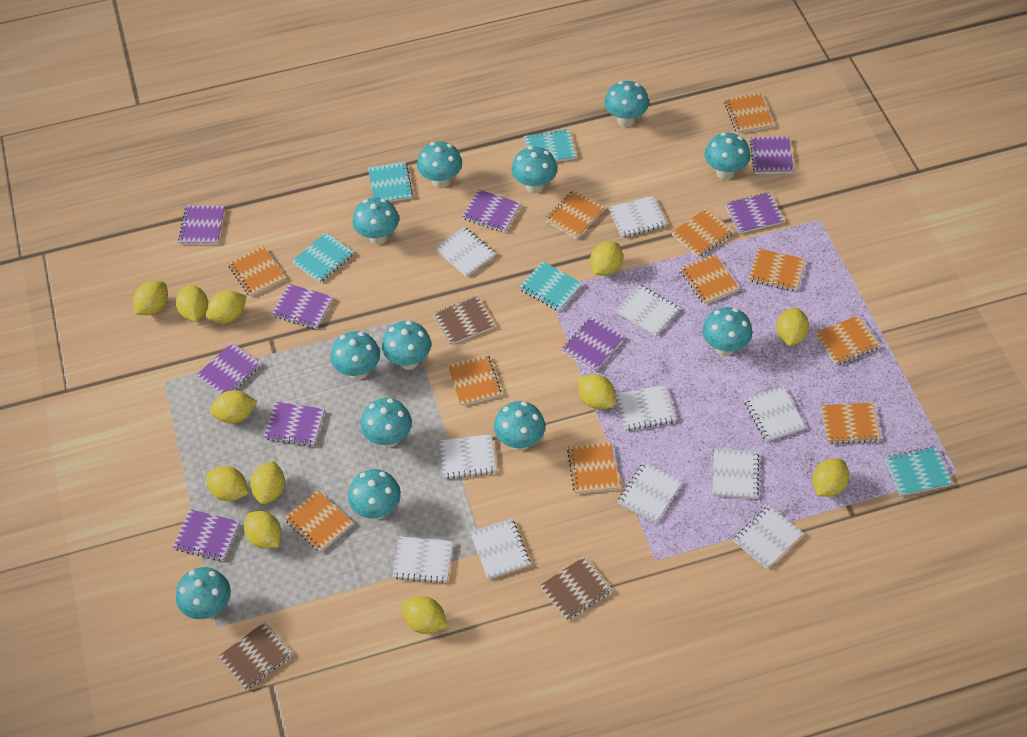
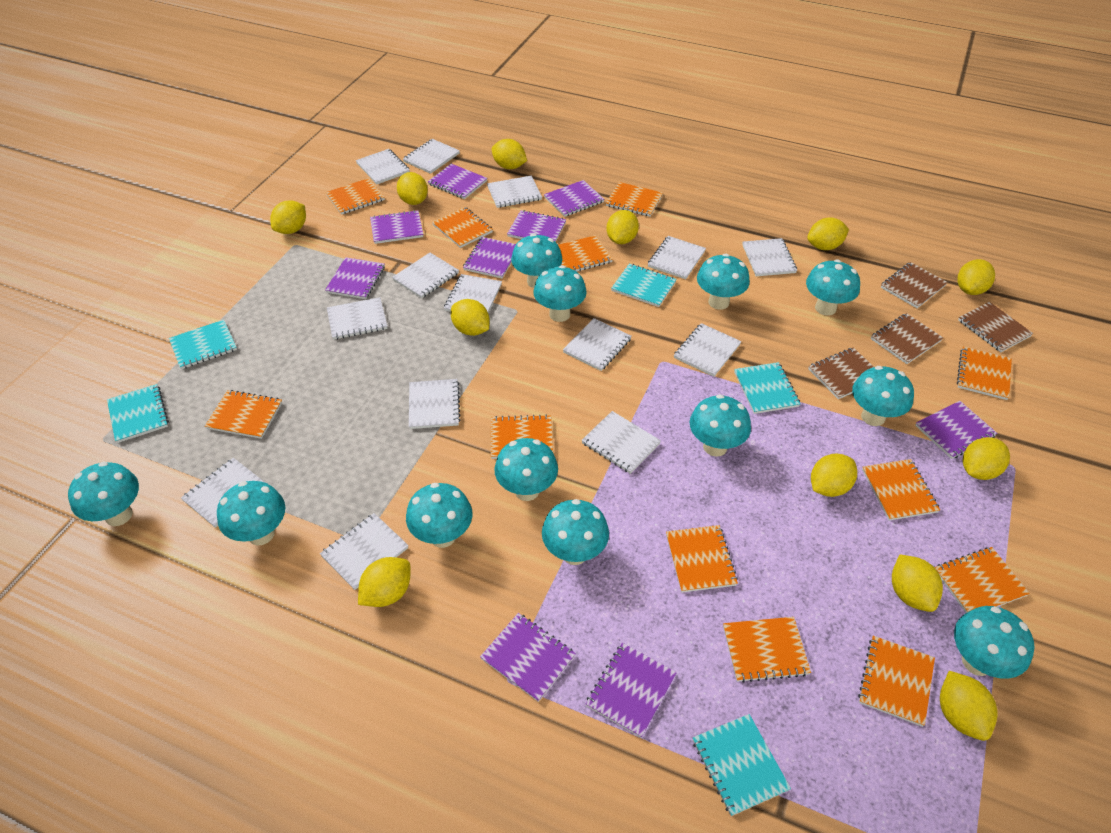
brown notebook: [219,622,292,690] [433,296,495,345] [540,556,612,621] = 3 -> [808,347,874,399] [871,313,943,364] [881,262,948,308] [958,302,1033,352] = 4
orange notebook: [228,246,285,297] [285,490,353,553] [447,354,502,406] [545,190,605,239] [567,442,619,494] [671,208,734,257] [680,254,740,305] [724,93,774,134] [748,248,806,291] [815,315,880,365] [821,403,881,444] = 11 -> [205,390,282,439] [326,178,385,215] [432,207,493,248] [491,415,553,459] [558,235,613,272] [606,182,663,217] [666,525,738,592] [723,617,811,683] [858,636,935,727] [862,459,940,521] [935,547,1030,613] [957,347,1012,400] = 12
white notebook: [392,536,453,583] [434,227,496,277] [439,434,497,479] [470,518,530,579] [608,196,667,238] [615,284,680,336] [615,385,676,431] [617,462,682,523] [712,448,759,499] [733,505,803,569] [744,387,806,442] = 11 -> [181,458,265,528] [320,513,409,590] [327,297,388,340] [356,149,410,184] [392,253,459,298] [403,139,460,174] [409,379,460,429] [444,274,502,313] [487,176,542,208] [563,318,632,371] [581,411,661,474] [648,236,706,279] [674,323,741,377] [742,238,797,276] = 14

